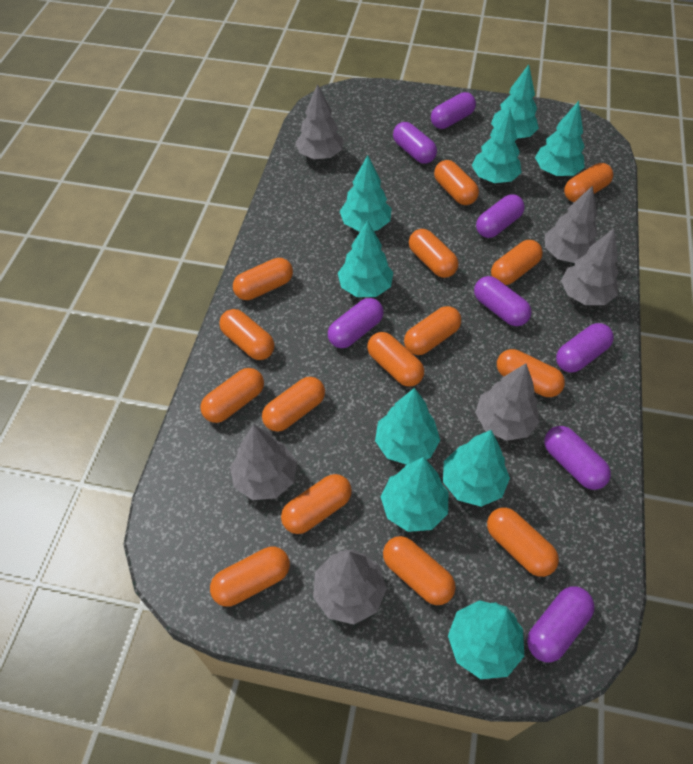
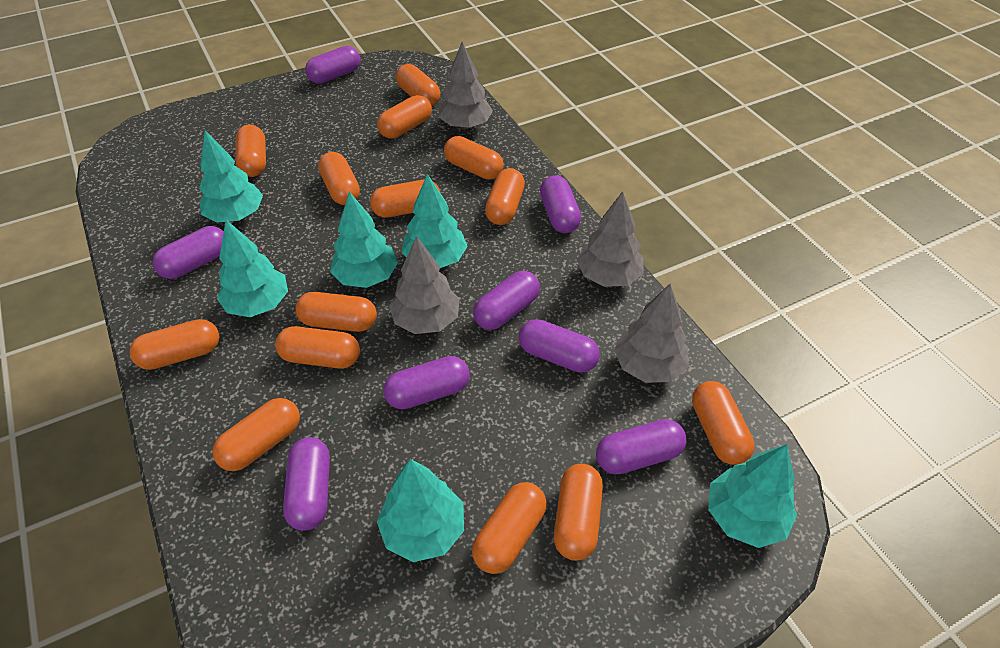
grey tree: [230,424,297,500] [295,84,343,159] [313,549,387,624] [475,363,540,441] [545,186,597,263] [561,229,619,305] = 6 -> [389,236,460,334] [438,42,493,129] [577,191,644,287] [614,284,689,383] = 4
orange capsule: [200,368,264,423] [210,547,290,607] [219,309,274,360] [233,258,293,300] [262,377,325,432] [281,474,352,534] [367,332,424,387] [383,536,456,605] [404,306,461,355] [409,229,458,278] [434,160,479,205] [487,508,559,577] [491,240,543,285] [497,349,565,397] [564,163,613,202] = 15 -> [130,319,220,370] [212,398,300,471] [235,125,266,177] [275,326,360,369] [295,292,377,332] [318,152,360,205] [370,180,441,218] [377,95,432,139] [396,64,440,106] [444,136,504,180] [472,482,547,574] [485,168,525,225] [554,464,603,561] [692,381,754,465] = 14
turquoise tree: [338,220,393,297] [340,155,392,232] [375,388,440,465] [381,457,448,532] [443,430,510,507] [448,600,524,679] [472,108,522,183] [491,64,539,139] [535,101,585,176] = 9 -> [199,130,263,223] [217,220,288,317] [330,191,398,288] [377,459,464,562] [401,174,468,268] [708,444,797,548] = 6

